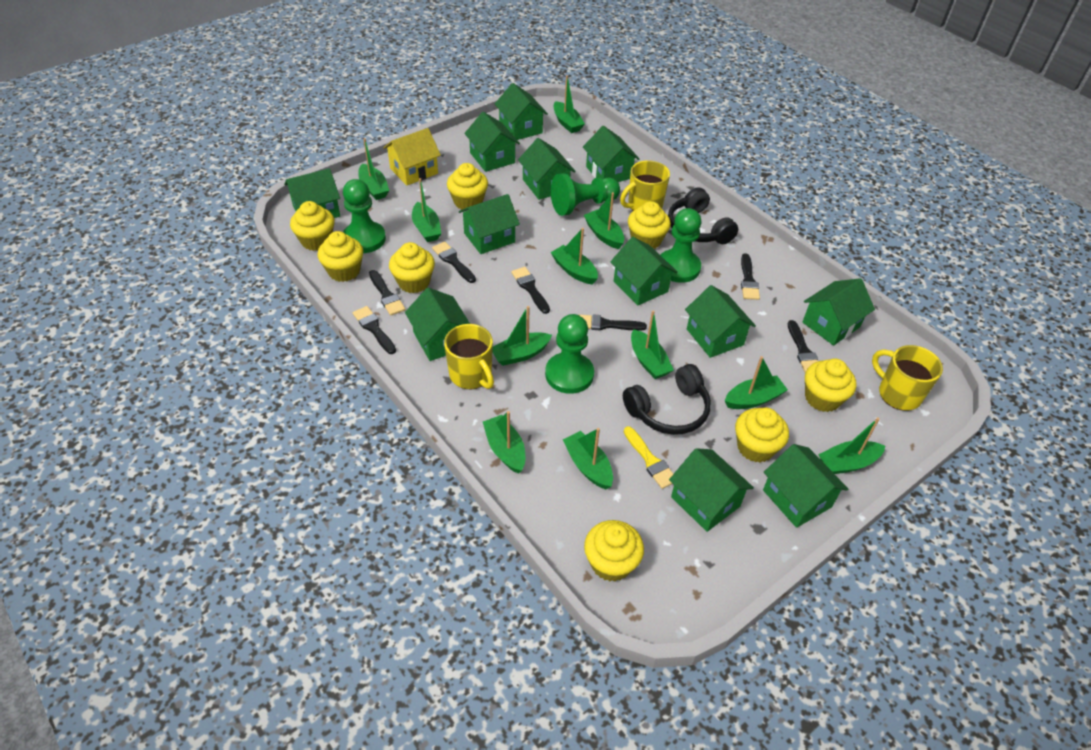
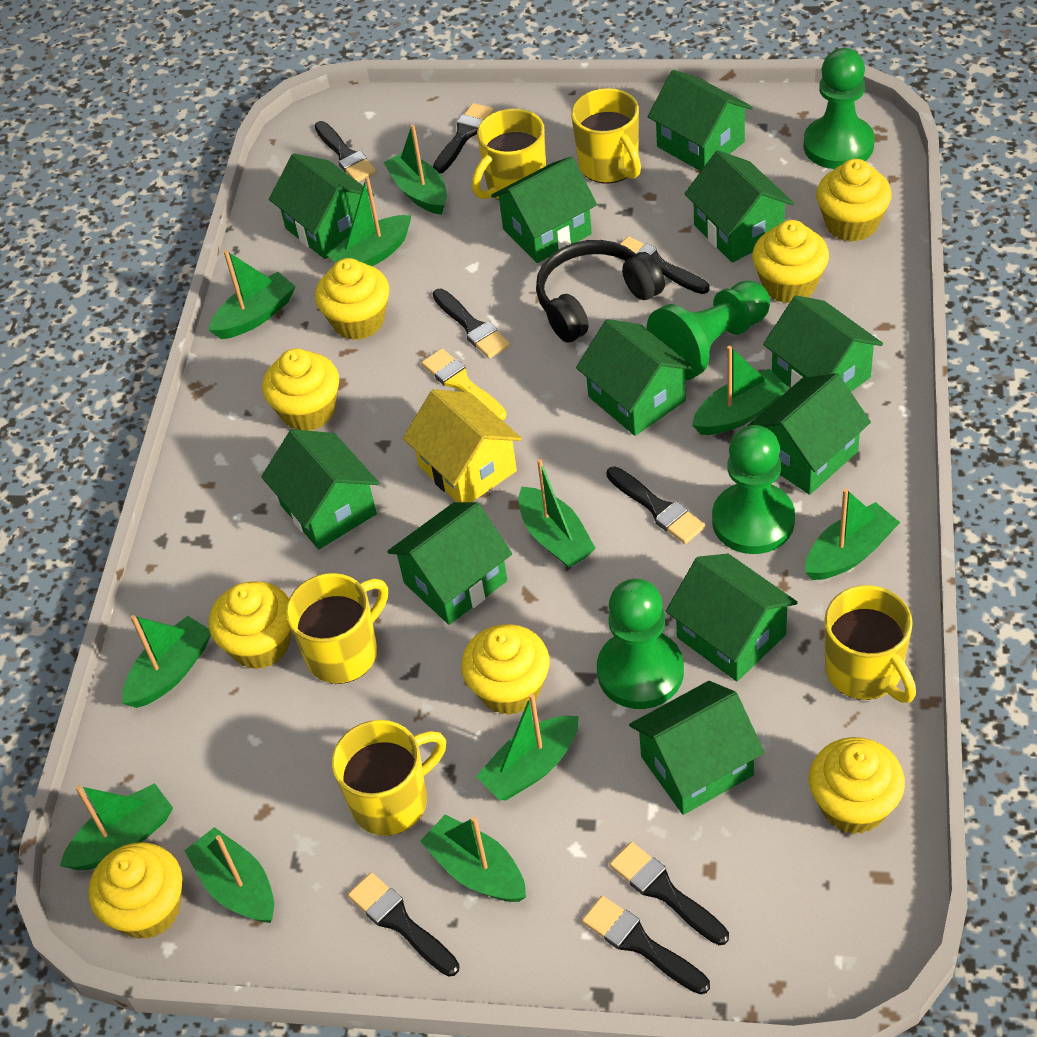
black brush: [353,306,396,354] [369,270,406,316] [432,242,476,283] [511,267,550,314] [579,314,647,331] [741,254,760,300] [788,320,818,372] = 7 -> [314,121,377,182] [348,872,459,977] [433,103,494,174] [433,289,510,359] [582,896,710,995] [606,466,705,544] [609,842,729,945] [620,236,709,294] = 8
black headphones: [623,364,711,435] [668,187,738,244] = 2 -> [536,240,665,343] = 1
green house: [284,168,340,218] [405,287,470,361] [459,194,520,254] [464,112,520,172] [495,83,548,140] [518,138,576,200] [583,126,639,182] [610,237,677,306] [669,448,754,532] [685,285,756,358] [763,444,849,528] [803,278,875,346] = 12 -> [261,429,379,549] [269,153,374,259] [387,502,512,625] [491,157,597,263] [576,319,694,436] [629,681,764,815] [648,70,753,171] [666,554,798,681] [684,150,794,262] [747,373,871,495] [763,295,883,392] = 11
yellow mug: [444,324,494,389] [620,160,670,211] [872,345,943,411] = 3 -> [286,573,388,684] [332,720,446,836] [472,108,546,200] [571,88,641,183] [825,585,916,703] = 5

